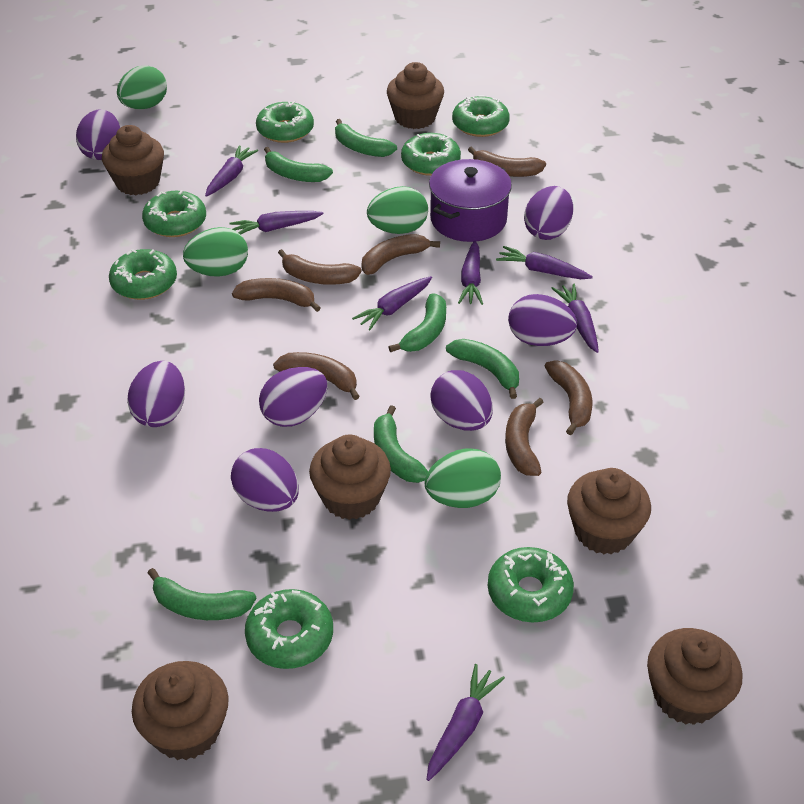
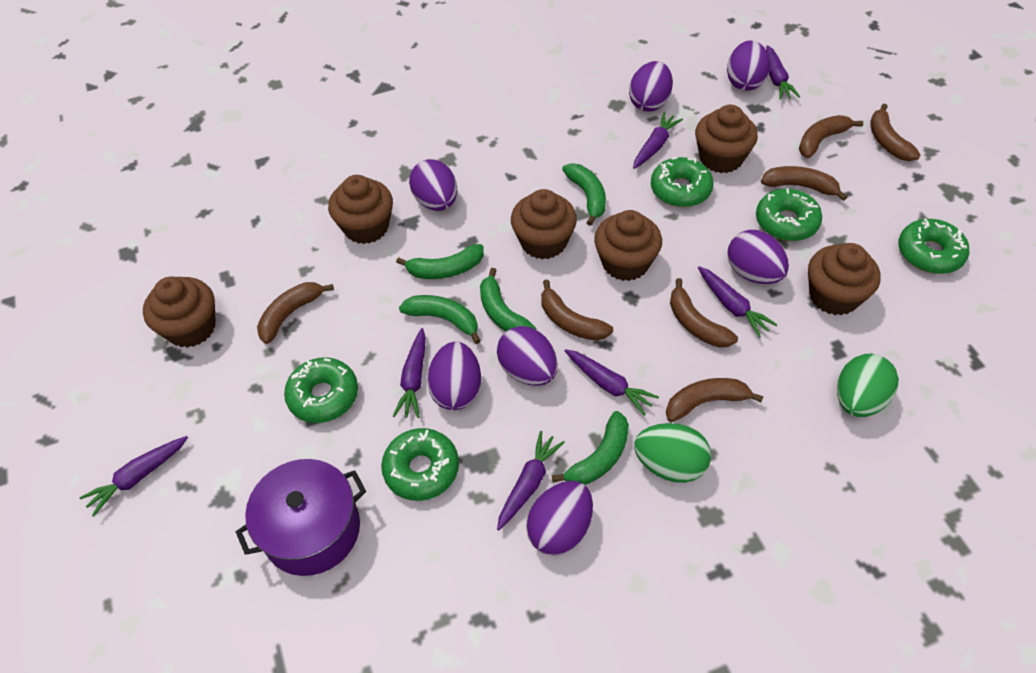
green banana: [148,568,256,620] [264,147,333,182] [335,119,397,157] [374,405,428,483] [388,293,446,352] [446,339,519,399] = 6 -> [396,244,484,279] [399,295,481,344] [480,268,536,331] [552,411,629,485] [562,163,606,226] = 5
green donut: [109,249,177,300] [142,190,206,237] [245,589,333,669] [256,101,314,143] [401,133,461,176] [452,95,510,137] [488,547,574,622] = 7 -> [284,357,358,423] [381,428,459,501] [651,157,714,207] [756,189,822,241] [899,218,969,274] = 5
green egg: [117,65,167,109] [183,227,248,277] [367,186,428,234] [425,448,501,508] = 4 -> [634,423,711,483] [837,354,899,417] = 2

